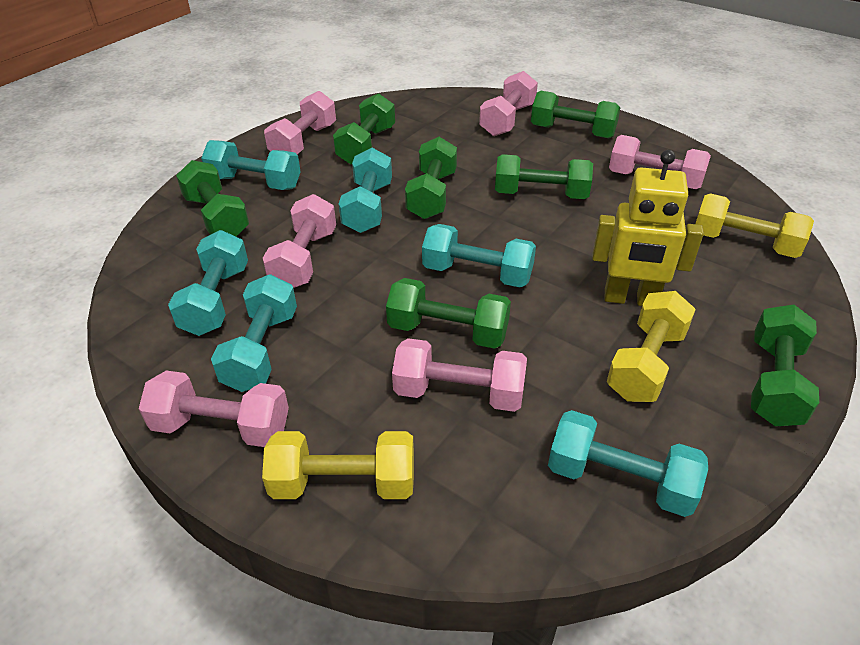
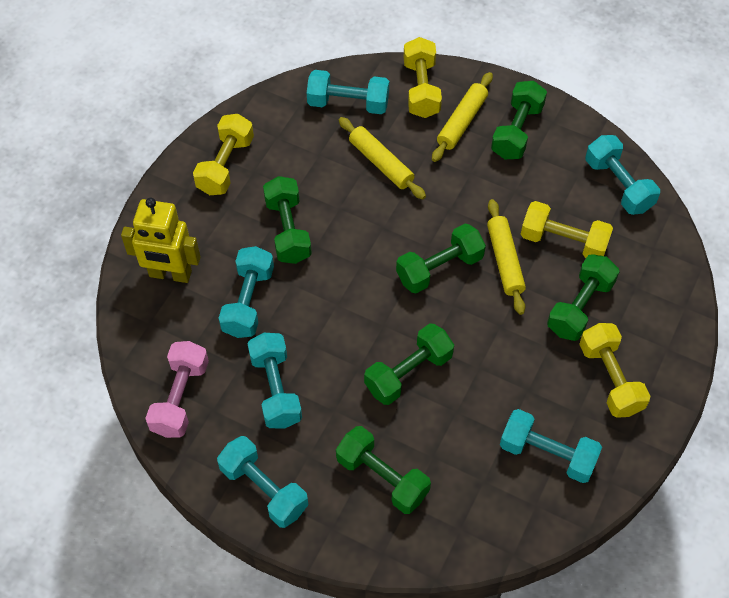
green dumbbell: [176,160,249,236] [333,93,395,165] [386,278,511,349] [405,137,457,219] [495,154,593,199] [531,91,620,138] [751,305,819,426] = 7 -> [263,176,312,264] [336,426,431,514] [364,323,454,405] [396,224,486,293] [491,81,547,159] [547,254,620,341] = 6
pink dumbbell: [139,370,289,447] [263,194,336,288] [264,91,336,154] [392,338,527,412] [479,71,538,136] [609,135,711,189] = 6 -> [145,341,209,438] = 1
yellow dumbbell: [262,431,414,499] [607,291,696,402] [695,193,814,258] = 3 -> [193,114,254,195] [404,37,442,118] [521,201,613,258] [579,323,650,418] = 4
yellow rolling pin: none = 0 -> [339,117,426,199] [432,72,493,162] [487,199,526,315] = 3

